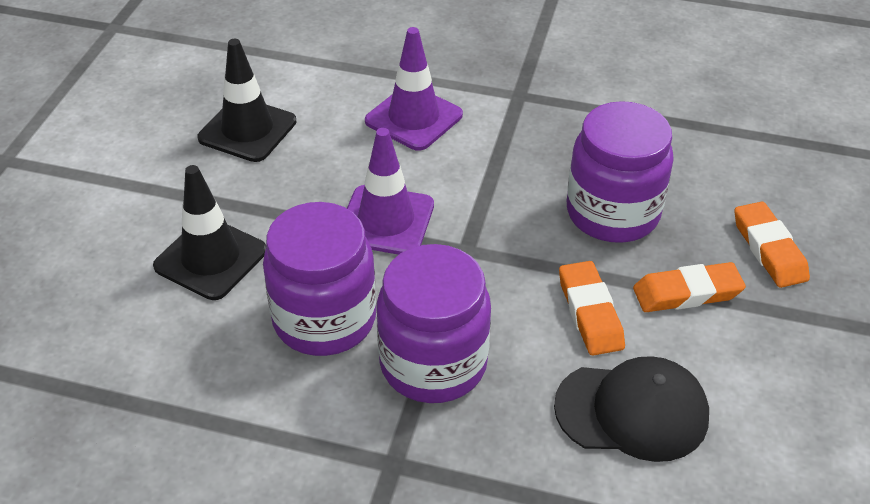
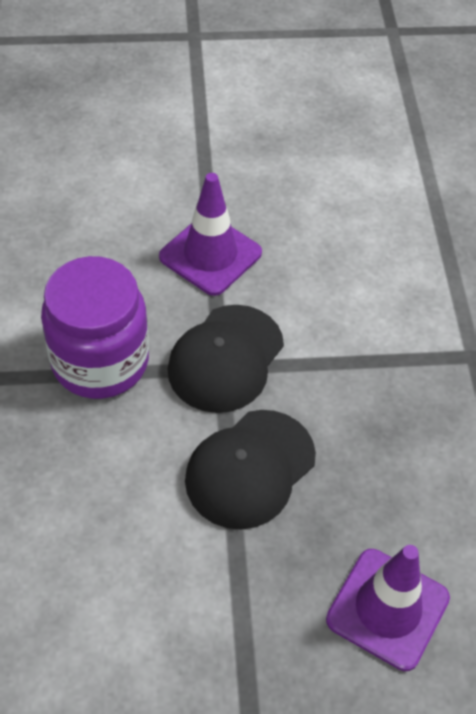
black cap: [554,356,709,462] = 1 -> [168,305,284,413] [185,410,316,529] = 2
black traffic cone: [153,165,267,300] [198,39,297,162] = 2 -> none = 0
orange eraser: [559,261,625,355] [633,262,746,312] [734,202,810,288] = 3 -> none = 0
purple jar: [263,202,376,356] [377,244,491,403] [567,101,674,243] = 3 -> [41,256,149,399] = 1

